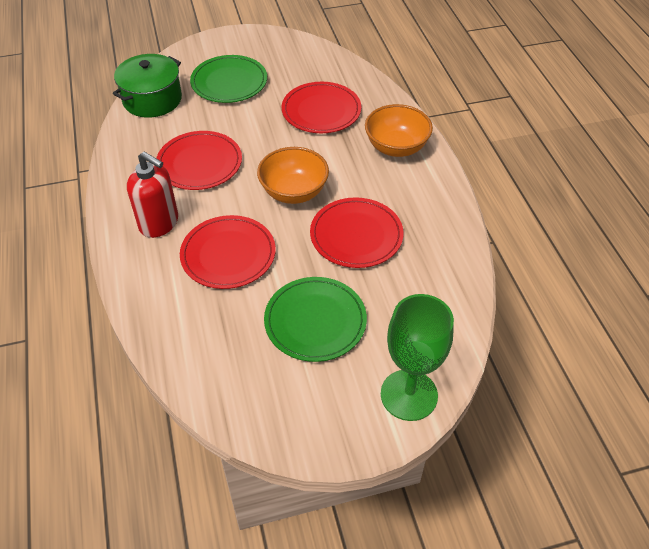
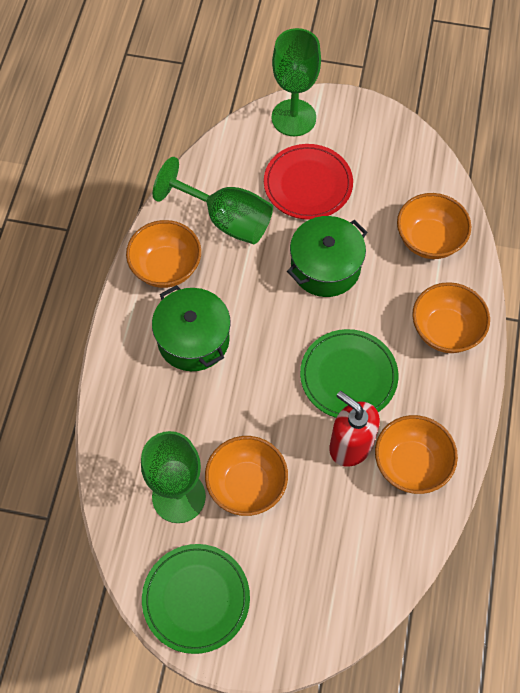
green goblet: [381,294,454,421] = 1 -> [141,431,206,523] [153,157,273,244] [272,28,321,136] = 3
green pot: [113,54,182,118] = 1 -> [152,285,231,371] [287,216,368,297] = 2
orange bowl: [257,147,329,204] [365,104,433,157] = 2 -> [126,220,201,288] [205,436,288,516] [375,415,458,494] [397,193,471,259] [412,282,490,353] = 5
red plate: [156,131,242,190] [180,215,276,289] [282,82,362,133] [310,197,404,268] = 4 -> [264,144,353,220] = 1

